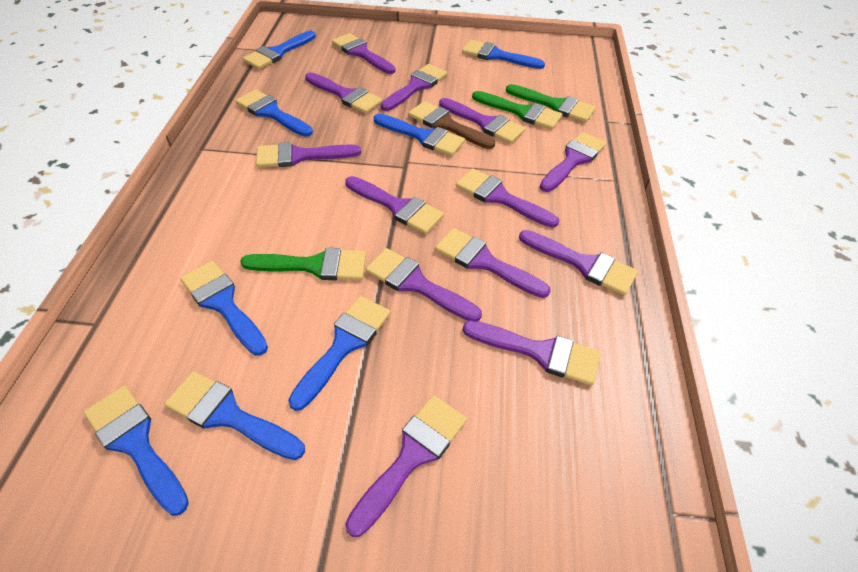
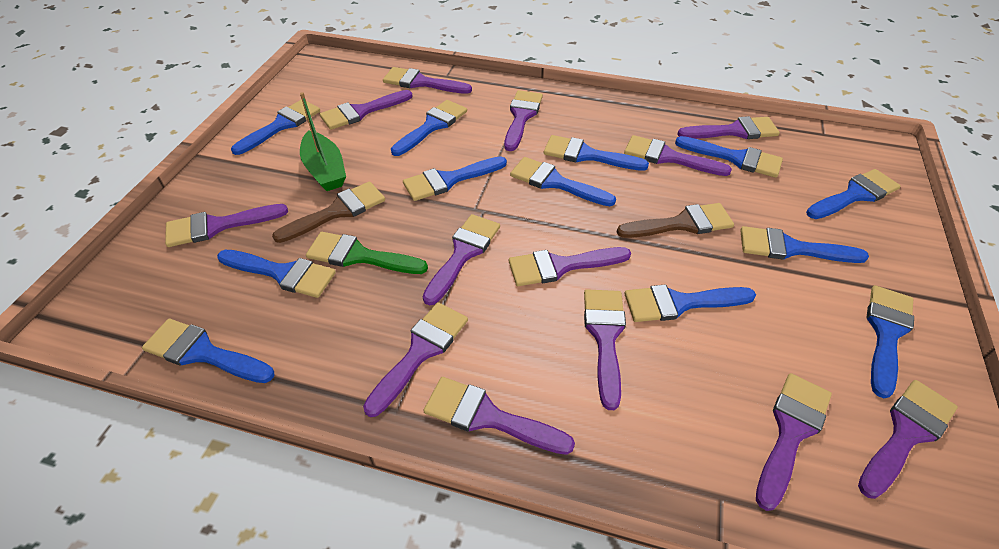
blue brush: [84,386,189,516] [164,371,305,460] [180,261,268,356] [236,89,313,137] [243,31,316,69] [288,296,391,411] [374,114,465,156] [462,40,545,69] = 8 -> [142,319,275,383] [217,250,336,298] [231,99,320,155] [391,100,467,156] [403,156,507,201] [510,157,616,206] [544,135,649,171] [624,285,756,322] [675,136,783,178] [740,226,869,263] [806,169,901,219] [866,285,914,398] = 12
brown brush: [408,101,495,149] = 1 -> [272,181,385,243] [617,203,734,238] = 2
green boat: none = 0 -> [300,92,346,191] = 1
green brush: [240,248,366,280] [472,91,562,130] [506,84,596,122] = 3 -> [306,232,428,274] = 1

